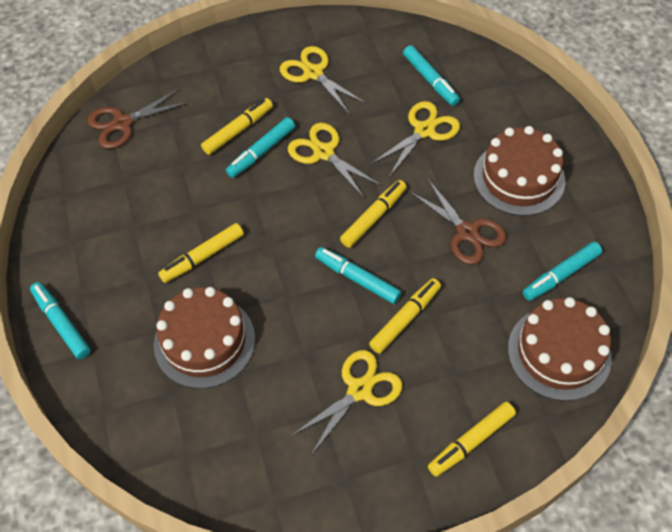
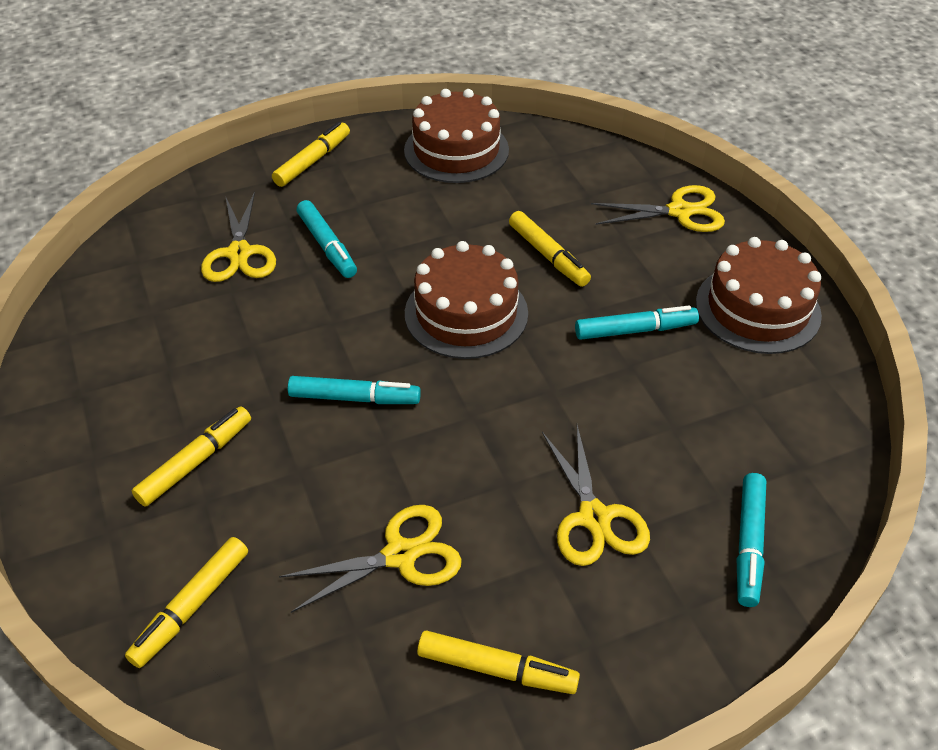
brown scissors: [87,88,189,149] [409,178,507,265] = 2 -> none = 0
turquoise marker: [30,282,91,359] [226,117,295,178] [315,247,402,304] [403,45,460,106] [523,242,602,301] = 5 -> [288,376,421,404] [297,200,357,278] [575,306,699,340] [737,473,766,607] = 4

